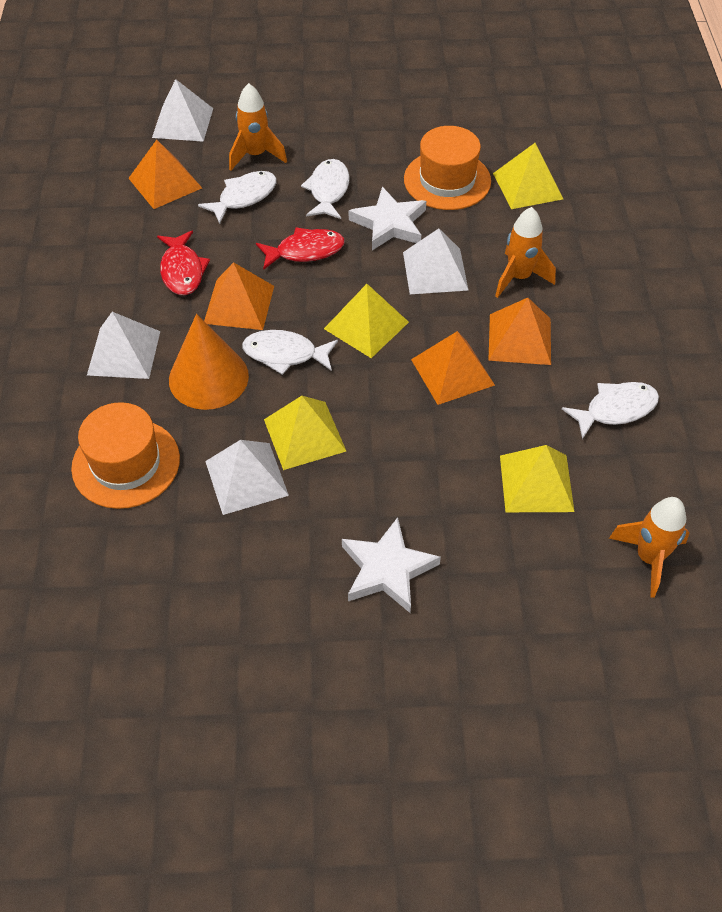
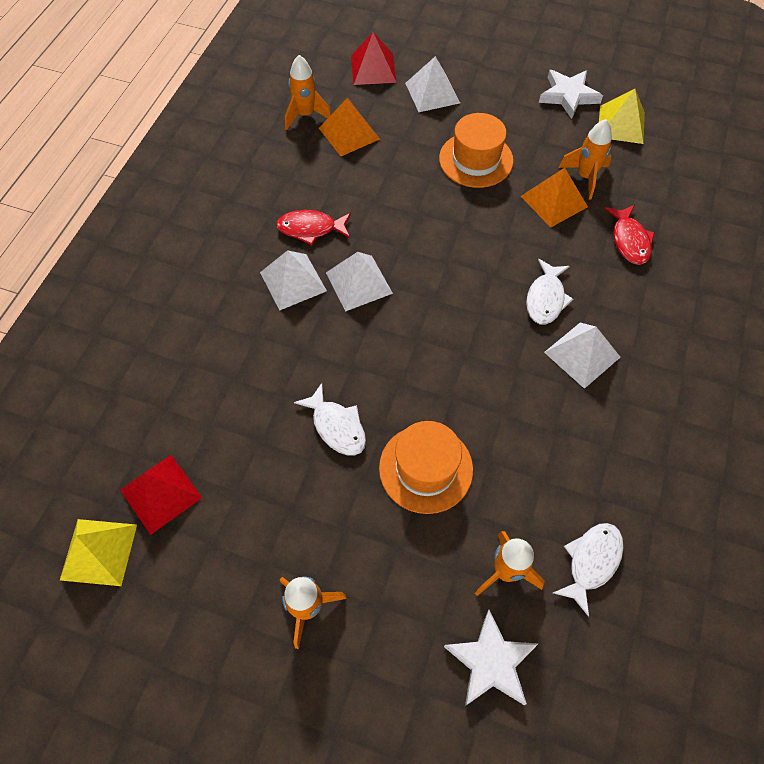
orange cone: [169,314,249,410] = 1 -> none = 0
orange pyramid: [128,140,202,209] [204,262,274,330] [411,331,495,405] [488,298,551,365] = 4 -> [319,98,380,156] [521,168,588,228] = 2
orange rocket: [229,83,287,171] [495,207,556,298] [609,497,690,598] = 3 -> [280,577,347,649] [285,55,331,130] [475,531,545,596] [558,119,612,199] = 4
red pyramid: none = 0 -> [120,455,202,535] [351,32,397,85] = 2
white fish: [198,171,277,224] [242,330,338,375] [301,159,350,219] [562,382,659,439] = 4 -> [294,383,366,456] [526,259,573,325] [553,523,624,617] = 3
yellow pyramid: [264,396,346,470] [324,284,409,358] [493,143,563,209] [500,445,575,512] = 4 -> [60,519,137,586] [599,89,645,144] = 2

